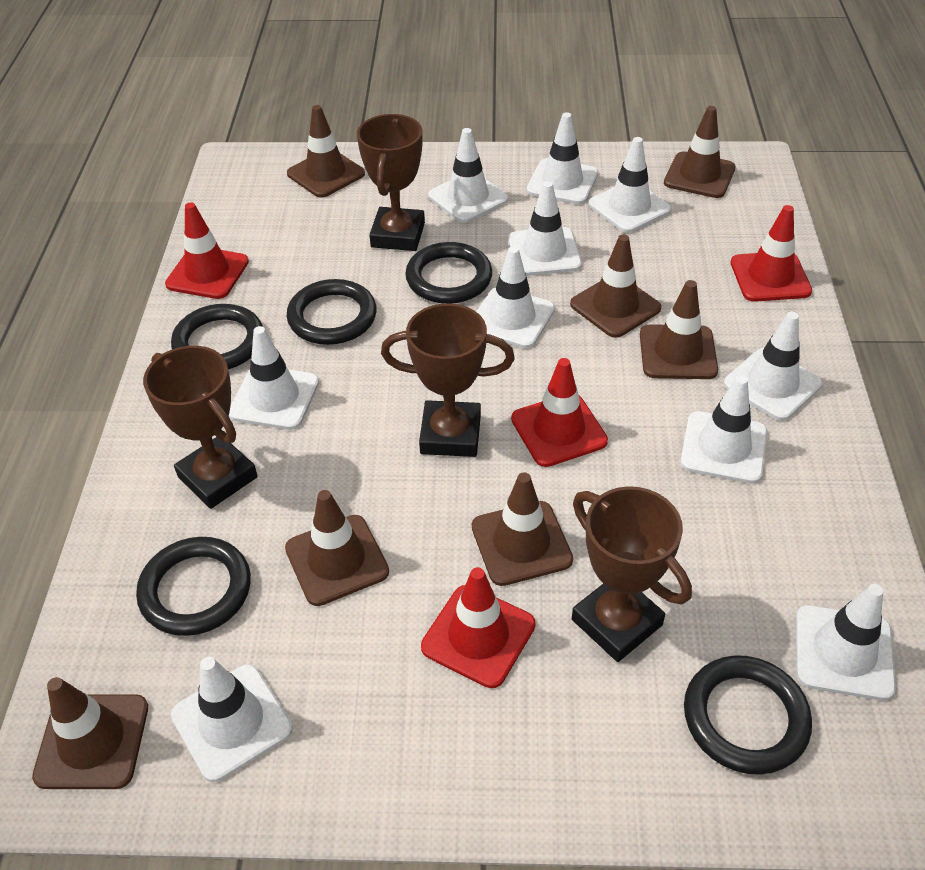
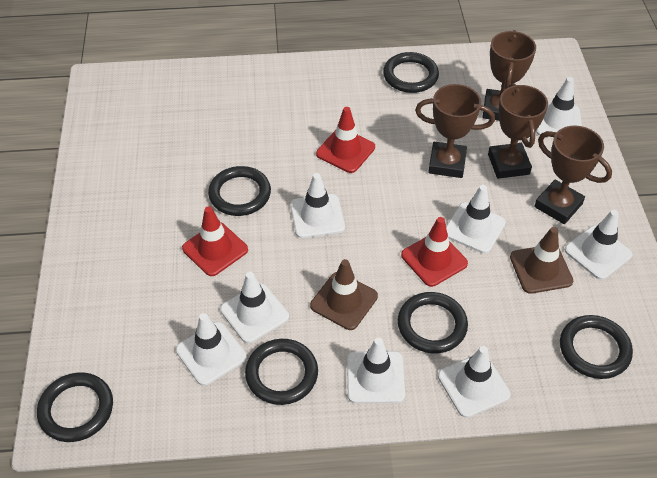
black ring: [136,537,251,636] [171,304,263,369] [287,279,377,345] [405,242,492,304] [684,655,812,775] = 5 -> [37,372,113,442] [208,166,271,216] [245,339,318,405] [383,52,439,93] [398,292,468,353] [560,315,633,379] = 6
brown traffic cone: [32,677,148,789] [285,490,389,606] [287,105,365,198] [472,472,573,586] [570,234,661,338] [640,280,718,379] [664,106,736,198] = 7 -> [310,259,378,330] [510,227,573,294] = 2
red traffic cone: [165,203,249,299] [421,567,536,688] [511,358,608,467] [731,205,812,302] = 4 -> [182,206,248,276] [316,107,375,173] [401,217,468,287] = 3
white traffic cone: [171,657,293,782] [229,326,319,430] [428,128,508,223] [476,246,555,348] [508,181,582,276] [527,112,598,204] [589,137,671,233] [680,375,767,484] [724,312,822,421] [796,584,896,700] = 10 -> [176,313,247,386] [220,272,289,343] [290,173,345,238] [347,338,405,403] [438,346,511,418] [446,185,506,253] [536,77,582,137] [565,210,632,280] = 8

